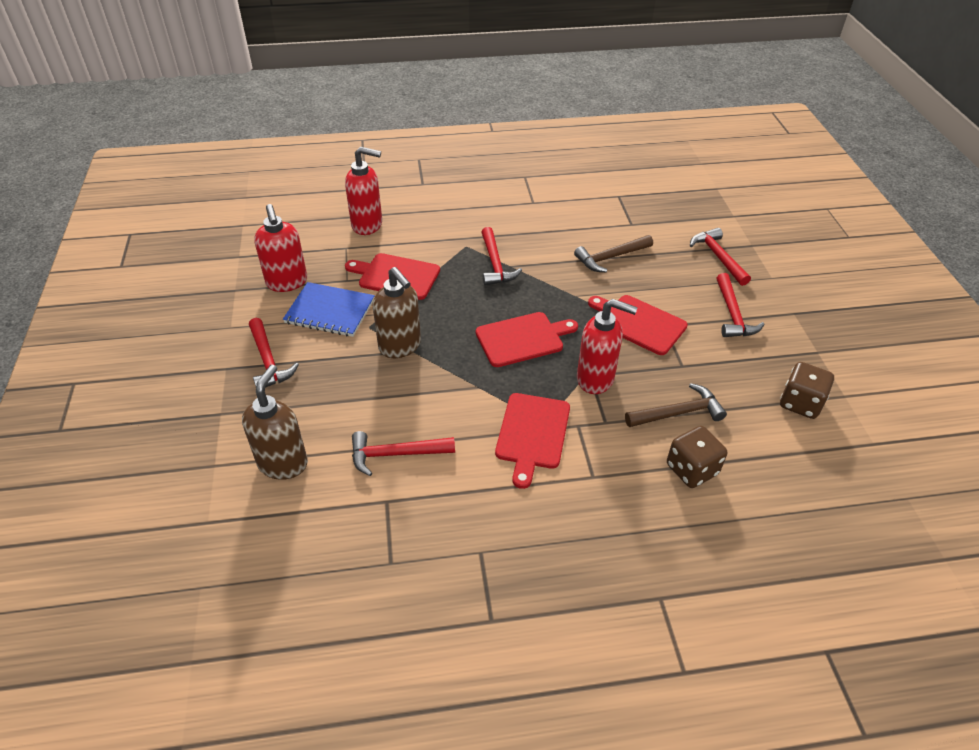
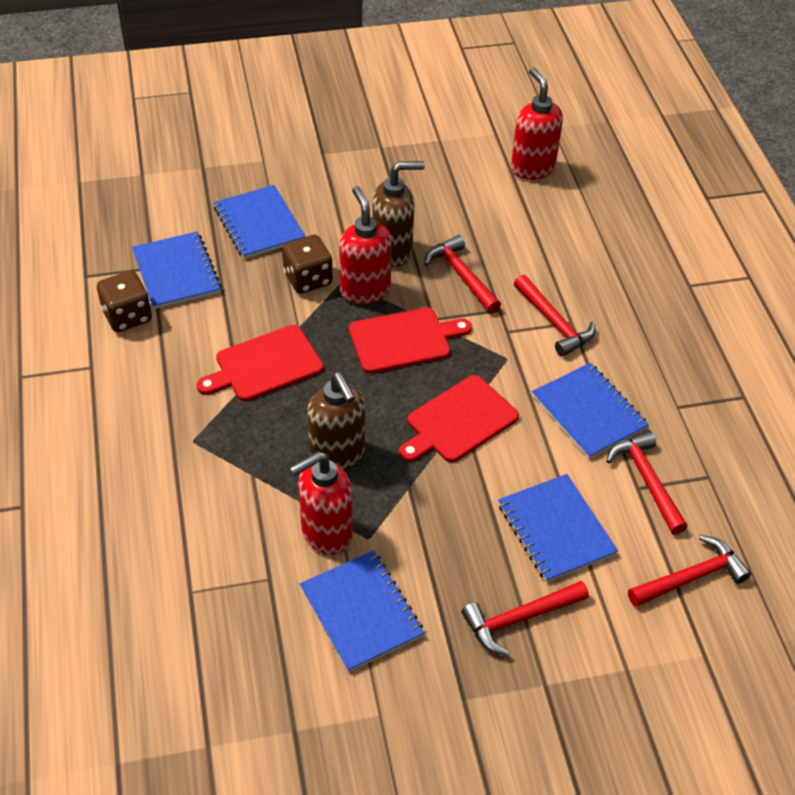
blue notebook: [283,282,375,337] = 1 -> [132,232,221,309] [214,185,306,259] [300,550,424,672] [498,474,618,582] [532,363,649,459] = 5
brown hammer: [574,235,653,272] [625,383,727,427] = 2 -> none = 0
red cutting board: [345,253,440,300] [476,312,578,367] [495,393,570,489] [588,295,688,355] = 4 -> [196,325,324,401] [349,307,472,374] [399,375,519,462] = 3

